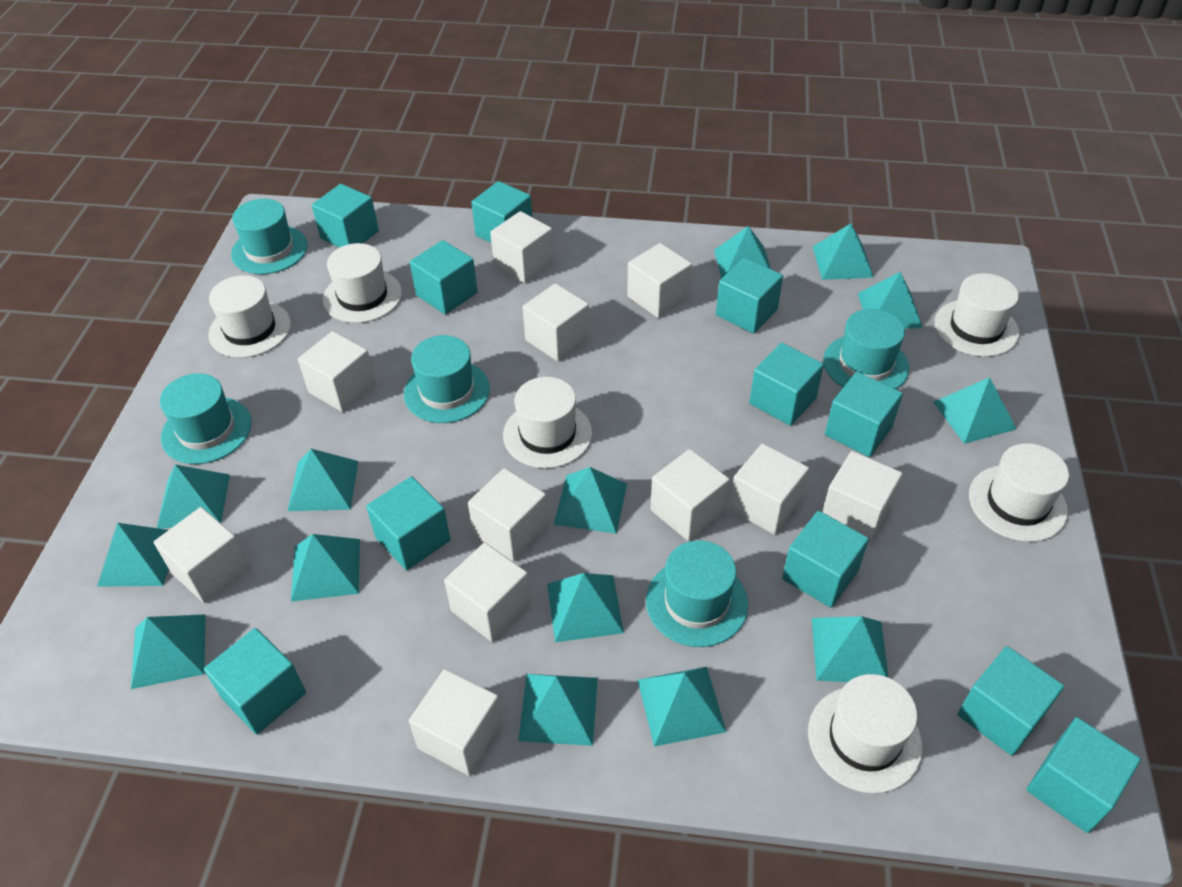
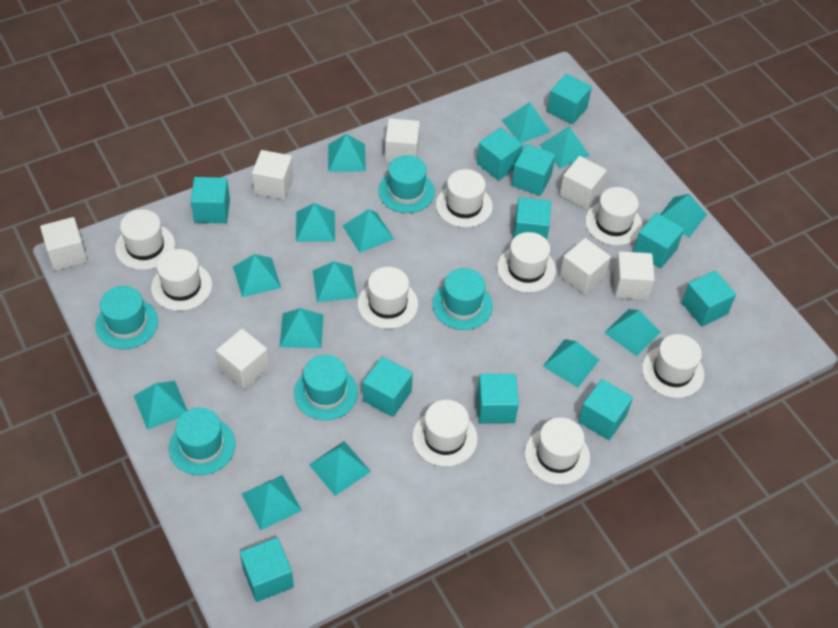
white cube: [154,507,250,603] [298,331,376,412] [409,669,503,776] [444,543,531,642] [468,468,548,561] [490,211,554,283] [523,283,590,361] [627,243,692,318] [650,449,730,541] [729,443,809,535] [823,451,903,542] = 11 -> [40,217,87,271] [216,329,269,389] [252,150,293,200] [385,118,420,163] [560,156,607,210] [560,238,611,295] [613,251,655,300] = 7
white hat: [208,275,291,358] [323,243,402,323] [503,377,592,469] [808,674,923,794] [935,273,1019,357] [969,443,1069,542] = 6 -> [115,209,175,270] [151,249,212,311] [358,267,418,329] [412,400,478,467] [436,169,493,228] [497,232,556,293] [525,417,590,485] [585,187,642,246] [642,334,704,398] = 9

